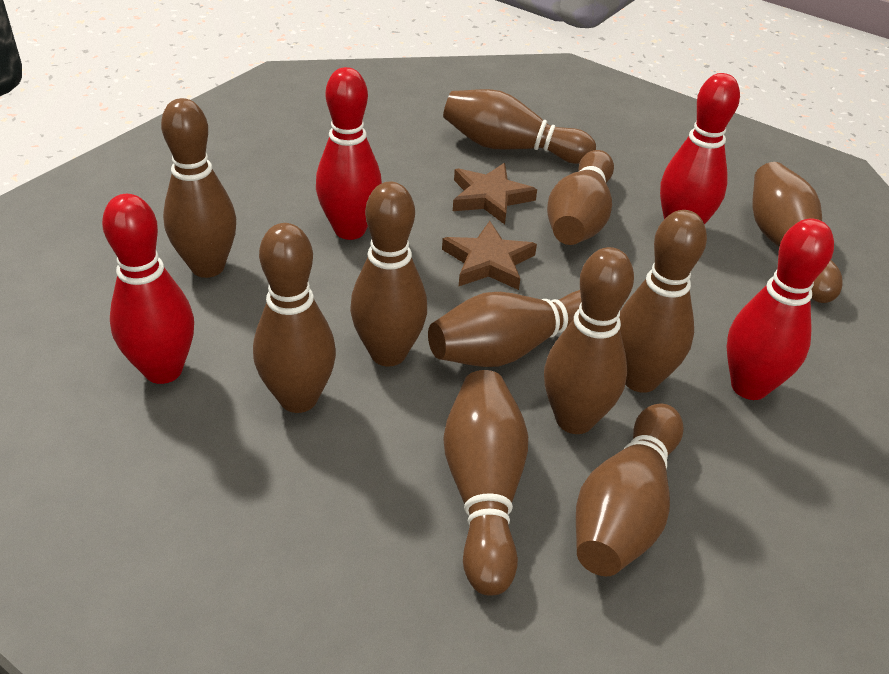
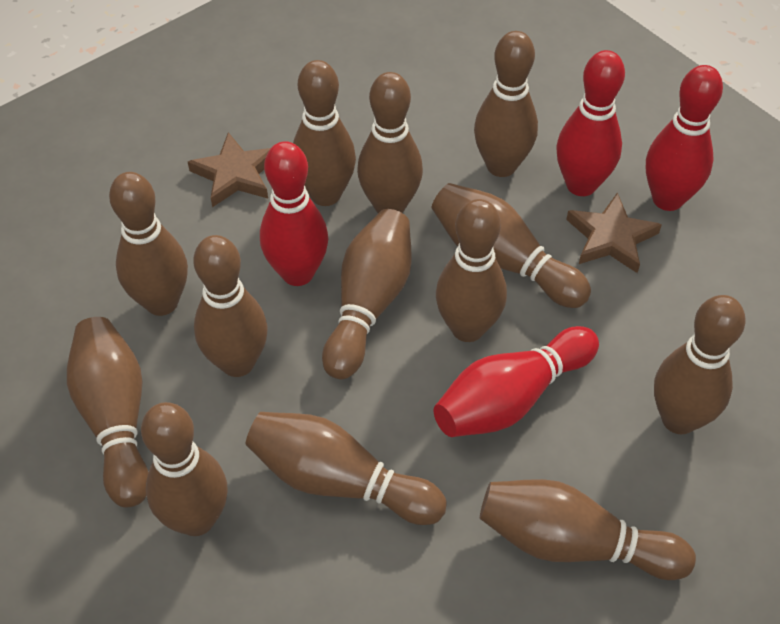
brown bowling pin: [161,98,236,278] [253,223,336,413] [350,182,427,366] [428,290,581,367] [443,89,596,164] [443,370,528,596] [544,247,634,434] [547,150,614,245] [576,404,683,576] [619,210,707,393] [752,162,843,303] = 11 -> [67,317,149,508] [109,172,188,316] [141,402,227,536] [193,235,268,377] [246,412,447,525] [293,60,356,206] [322,209,412,380] [357,72,423,213] [432,183,591,308] [436,199,507,342] [474,31,538,177] [480,479,696,580] [654,295,746,434] = 13

